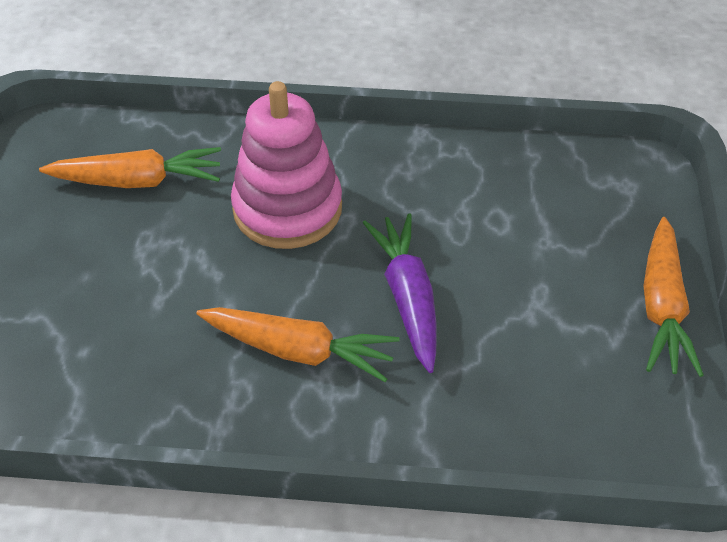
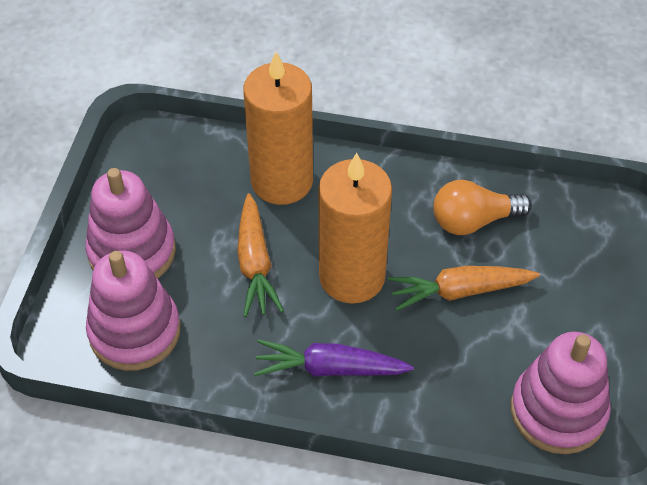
orange candle: none = 0 -> [243,52,313,205] [319,153,392,304] = 2
orange carrot: [39,147,221,188] [196,307,400,382] [643,217,704,377] = 3 -> [237,193,284,317] [388,266,540,311] = 2
orange light bulb: none = 0 -> [433,180,532,235] = 1
pink stacking toy: [231,81,342,249] = 1 -> [85,168,176,279] [86,251,181,371] [511,332,611,454] = 3

